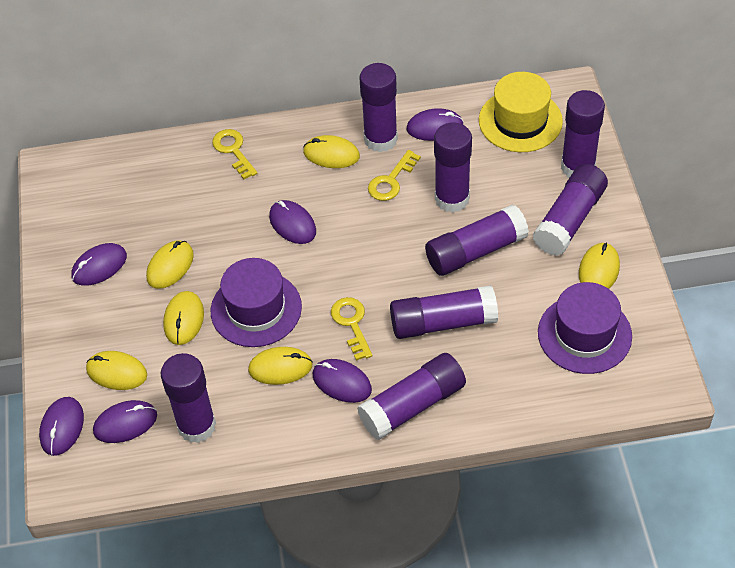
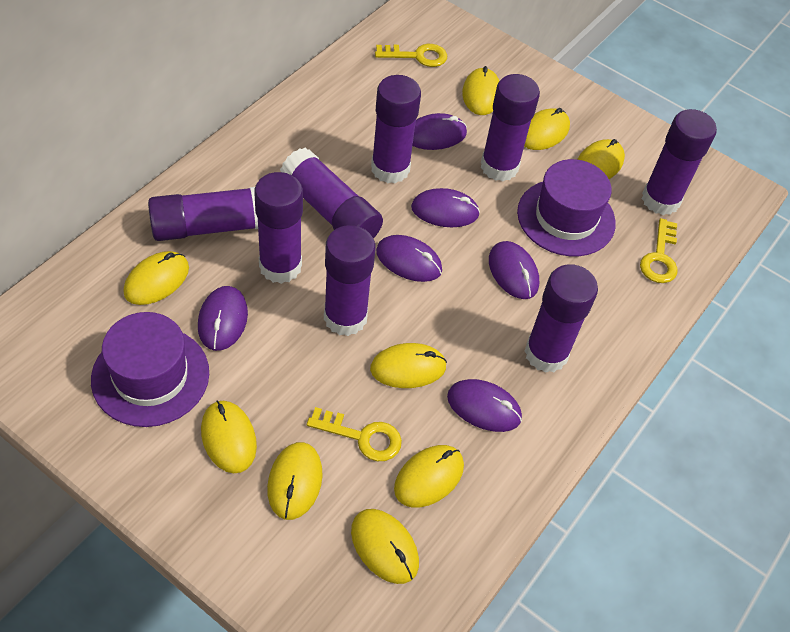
yellow hat: [479,72,563,152] = 1 -> none = 0
yellow mouse: [86,351,147,390] [146,240,194,289] [163,291,204,345] [248,347,313,385] [303,135,360,168] [579,242,620,289] = 6 -> [124,251,189,305] [201,400,257,473] [267,442,323,520] [351,509,419,584] [370,343,447,388] [394,445,464,508] [462,66,499,115] [524,108,570,150] [577,139,625,179] = 9

